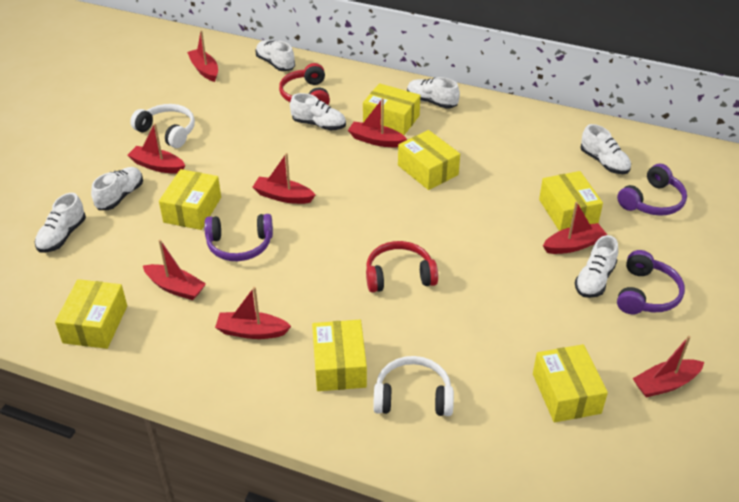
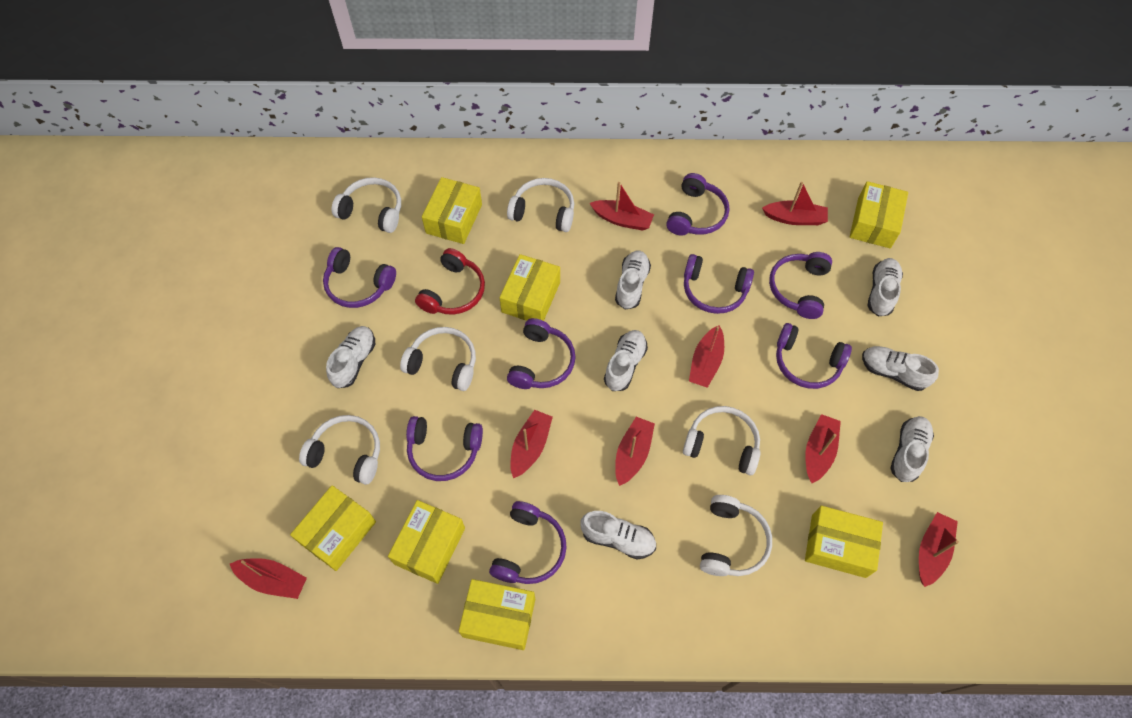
purple headphones: [204,214,273,261] [617,164,687,216] [617,250,685,314] = 3 -> [323,247,396,308] [406,416,483,481] [489,501,567,584] [507,318,576,389] [666,173,730,236] [684,254,754,314] [769,252,832,319] [776,323,852,389] = 8
red headphones: [279,63,330,105] [366,241,438,293] = 2 -> [415,248,485,314] = 1
white headphones: [130,104,195,148] [373,356,454,416] = 2 -> [299,415,380,485] [332,177,401,233] [400,327,476,391] [507,178,574,232] [683,406,760,475] [700,495,772,576] = 6

